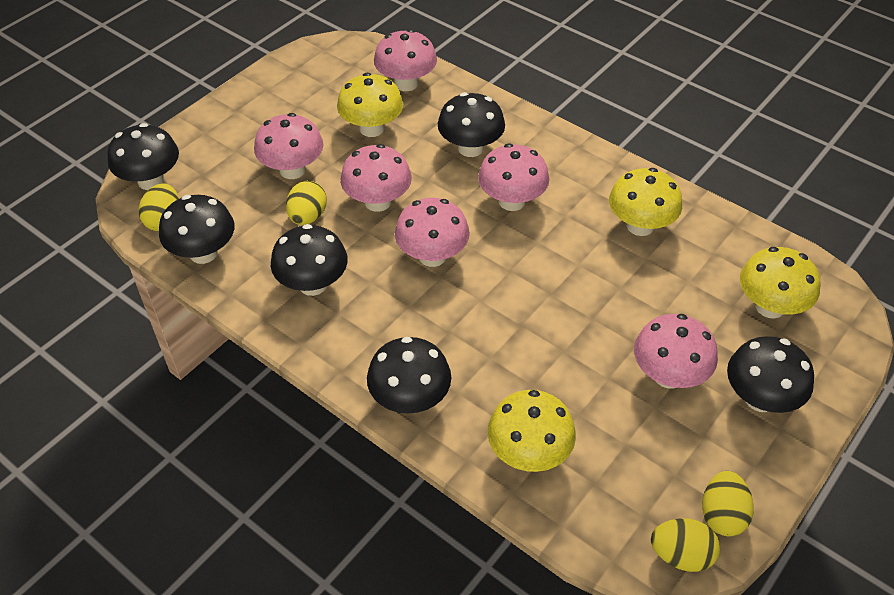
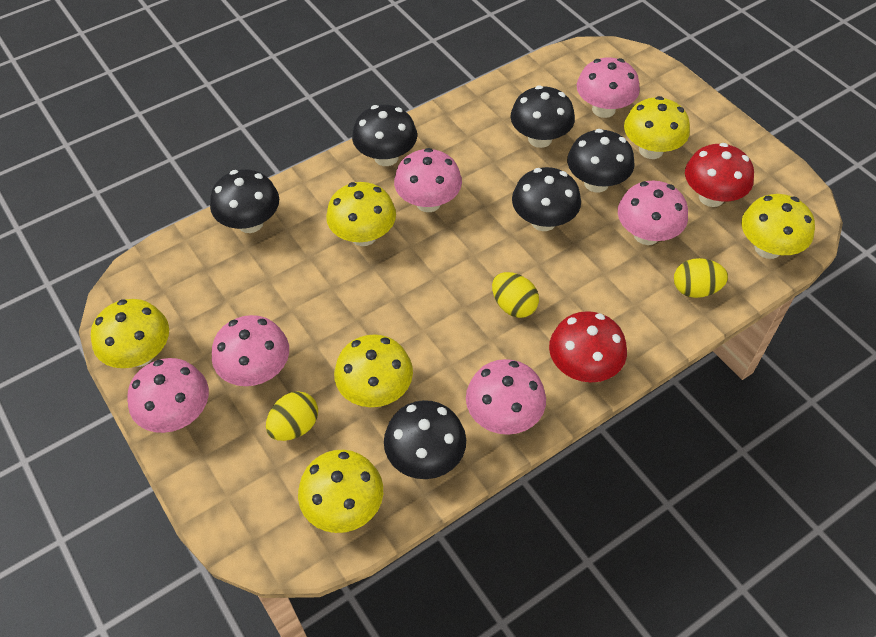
red mushroom: none = 0 -> [549,311,627,382] [685,143,754,207] = 2
yellow egg: [139,183,179,231] [286,181,327,225] [651,518,720,572] [702,471,754,536] = 4 -> [266,391,318,441] [492,272,539,318] [674,258,728,298] = 3
yellow mushroom: [337,73,403,137] [488,390,576,472] [609,168,682,236] [740,247,821,318] = 4 -> [91,299,169,368] [298,450,383,533] [326,182,396,246] [334,335,413,407] [624,96,690,159] [742,194,815,259] = 6

